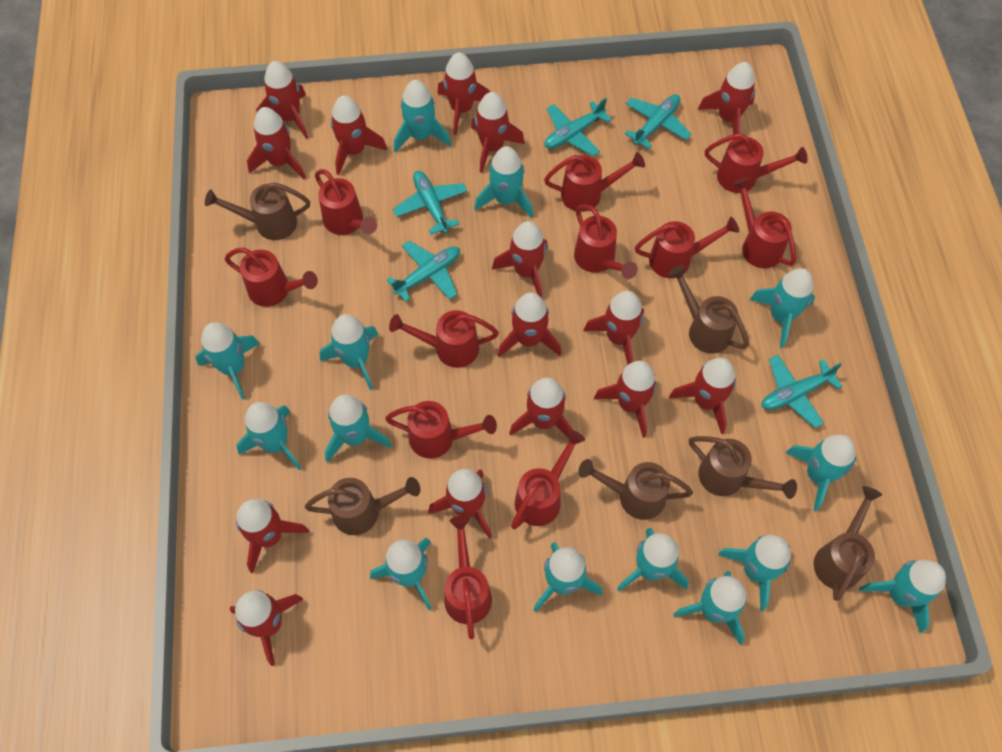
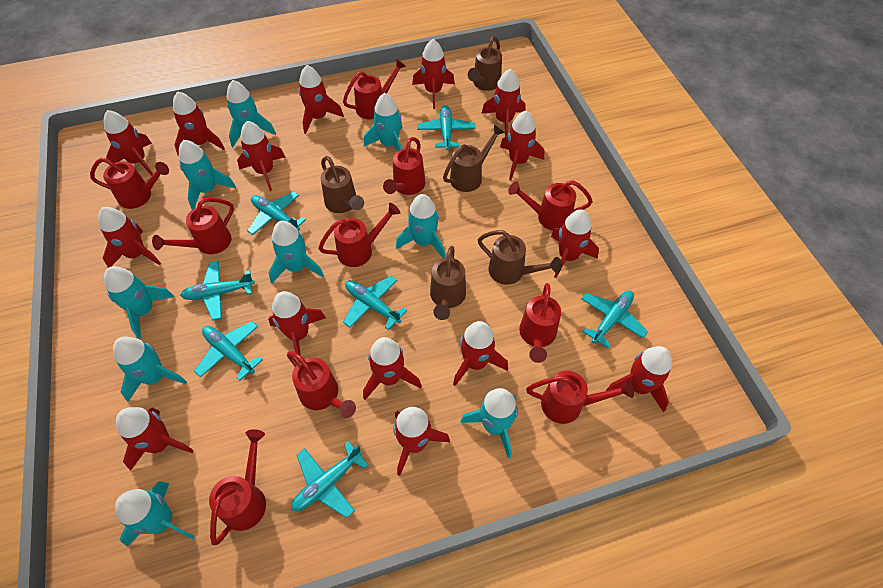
brown watering can: [205,182,310,240] [305,477,420,535] [578,459,693,520] [668,265,749,354] [689,436,797,499] [814,486,882,601] = 6 -> [320,156,364,213] [430,246,466,320] [443,125,505,192] [468,36,502,91] [478,230,562,285] = 5
red watering can: [225,248,318,307] [315,169,377,235] [385,401,497,458] [389,310,499,368] [444,516,492,639] [511,430,585,529] [544,152,645,212] [574,205,637,279] [635,217,739,278] [705,133,807,193] [732,177,796,268] = 11 -> [90,158,169,209] [152,198,234,254] [209,429,266,545] [287,351,356,418] [318,203,400,267] [343,58,406,119] [383,137,425,195] [508,180,593,231] [519,283,561,363] [526,371,634,424] = 10
turquoise plane: [387,241,460,302] [393,171,467,235] [544,98,612,156] [625,94,691,149] [761,355,842,428] = 5 -> [180,261,255,320] [194,321,263,381] [247,191,306,235] [291,441,369,518] [343,276,407,330] [417,105,475,150] [581,290,648,348] = 7
turquoise rocket: [195,322,260,400] [236,402,301,470] [320,314,378,390] [325,395,392,463] [370,537,432,610] [394,80,451,152] [474,146,533,218] [533,542,602,612] [617,528,689,591] [674,571,747,644] [718,535,791,611] [749,268,815,348] [785,435,857,512] [859,560,946,633] = 14 -> [104,266,174,339] [113,337,187,402] [115,481,195,546] [179,140,236,210] [227,80,276,147] [269,221,324,284] [364,93,403,151] [396,194,446,258] [460,388,518,459] = 9

